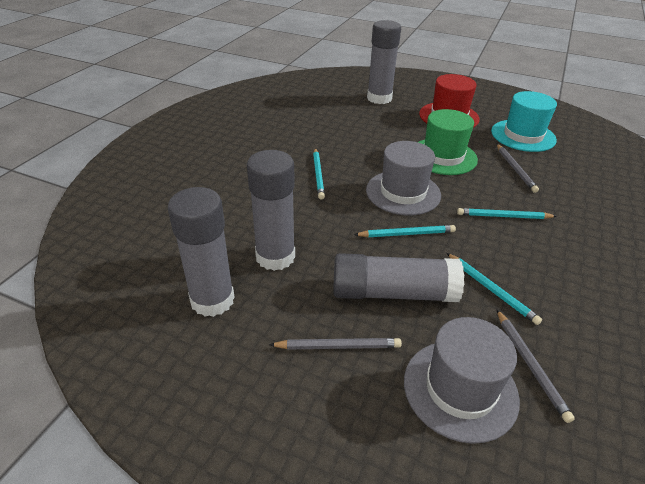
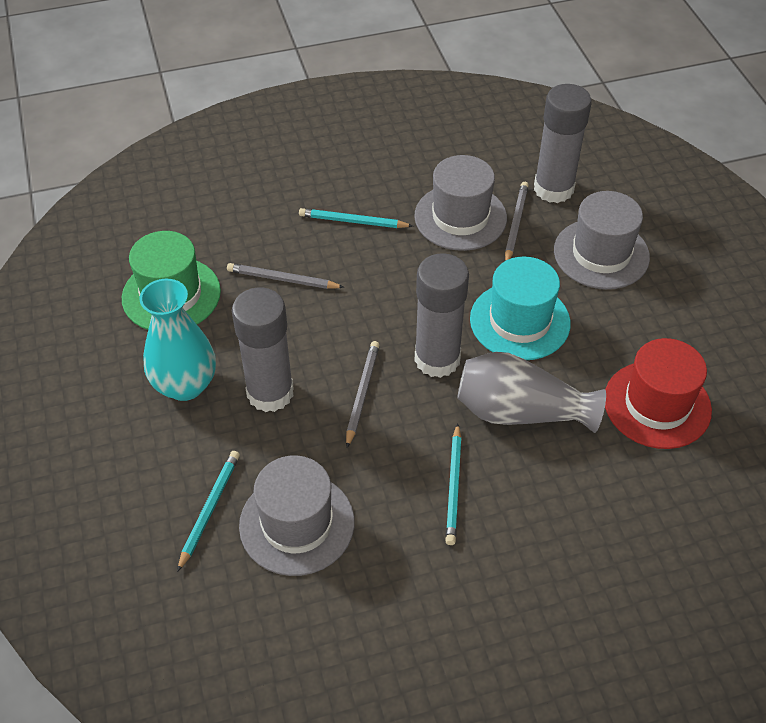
grey glue stick: [168,187,235,317] [247,150,295,271] [333,253,464,302] [367,20,401,104] = 4 -> [232,288,294,412] [415,253,469,378] [534,84,592,203] = 3
grey hat: [366,141,441,215] [404,317,520,444] = 2 -> [239,456,354,576] [414,155,507,251] [554,191,650,289] = 3
grey vase: none = 0 -> [457,352,606,433] = 1
turquoise pencil: [313,148,325,200] [354,225,456,237] [447,253,542,325] [457,208,557,219] = 4 -> [177,451,240,572] [299,208,413,228] [445,423,462,545] = 3
turquoise vase: none = 0 -> [139,279,216,401] = 1

